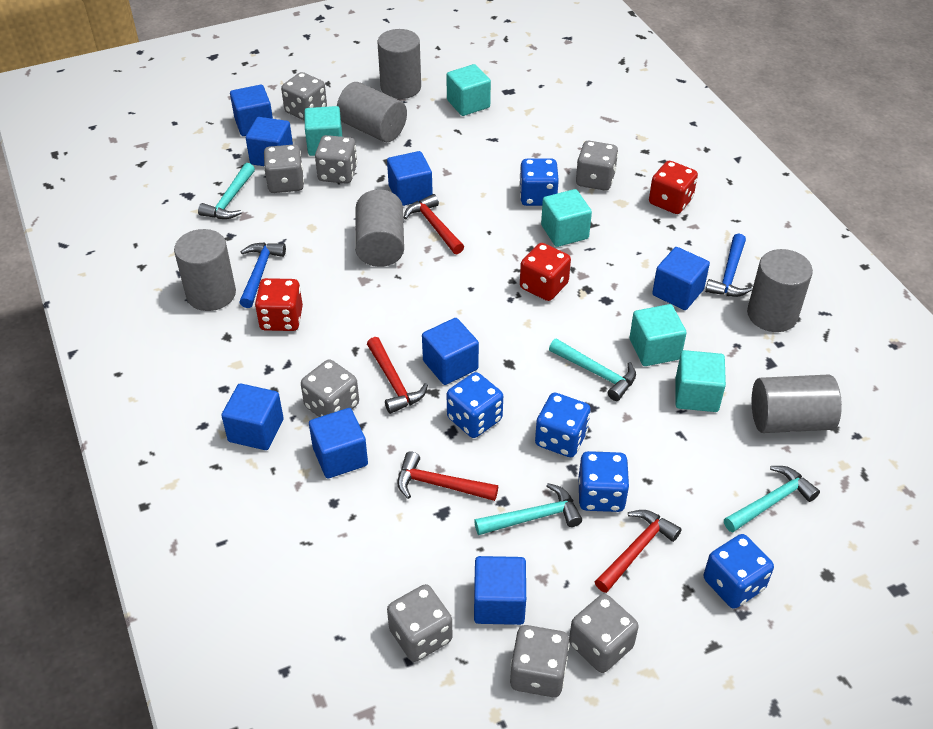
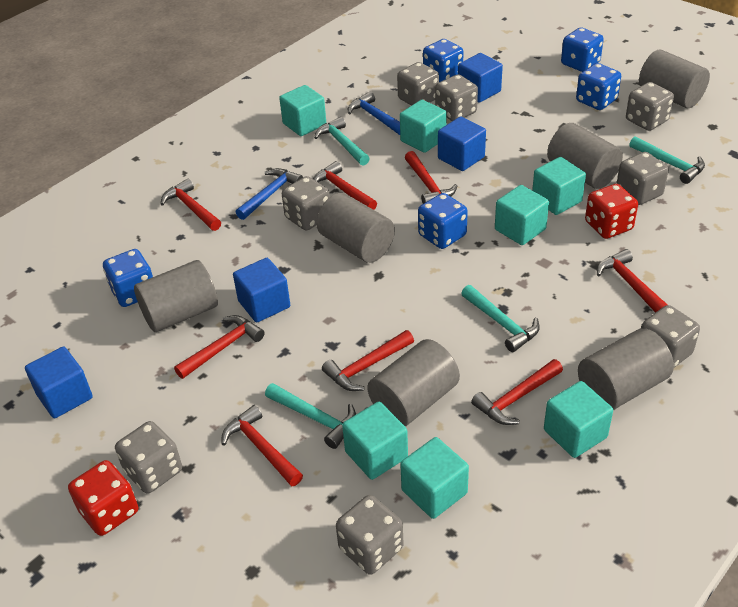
blue cube: [221,383,284,450] [230,85,273,136] [246,117,293,166] [309,408,368,479] [387,151,433,206] [422,318,479,385] [474,556,526,625] [652,247,710,310] = 8 -> [25,347,93,418] [233,258,290,322] [438,117,486,171] [458,53,503,103] = 4
red dice: [255,278,303,331] [520,243,571,301] [649,161,698,214] = 3 -> [68,460,138,536] [585,184,638,239] = 2
red hammer: [367,337,428,414] [397,451,498,501] [404,194,464,254] [595,510,682,593] = 4 -> [161,179,221,231] [174,315,265,379] [221,405,303,487] [313,161,377,210] [322,330,414,391] [405,151,457,204] [471,359,563,425] [597,249,668,313] = 8
turquoise cube: [304,106,342,156] [446,64,491,116] [541,189,592,247] [630,304,687,366] [675,350,726,412] = 5 -> [279,85,326,136] [342,402,408,480] [400,100,447,153] [400,437,469,519] [495,185,549,245] [532,157,586,215] [544,381,613,458] = 7

